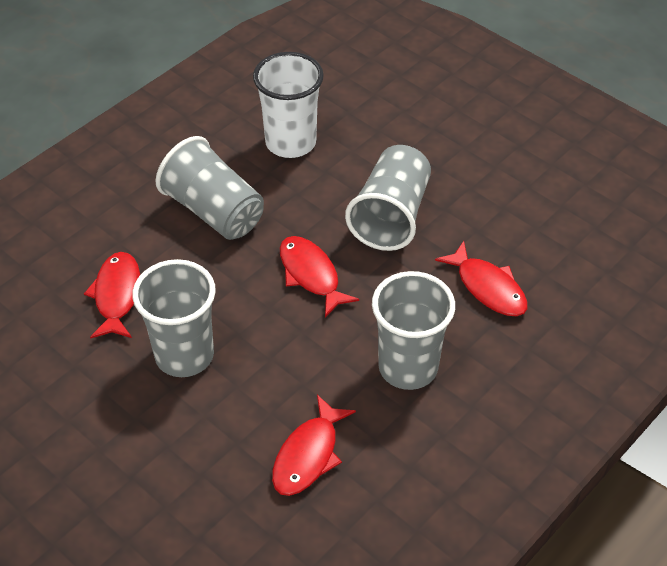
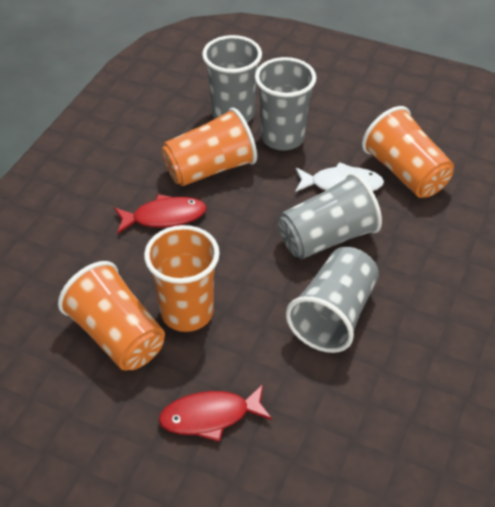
orange cup: none = 0 -> [58,261,165,370] [144,225,220,332] [162,108,257,186] [362,106,454,198] = 4
red fish: [84,252,140,339] [272,395,356,496] [280,236,359,317] [435,241,528,316] = 4 -> [114,194,207,233] [159,384,272,442] = 2
white cup: [253,52,324,158] = 1 -> none = 0
white fish: none = 0 -> [295,162,384,192] = 1

